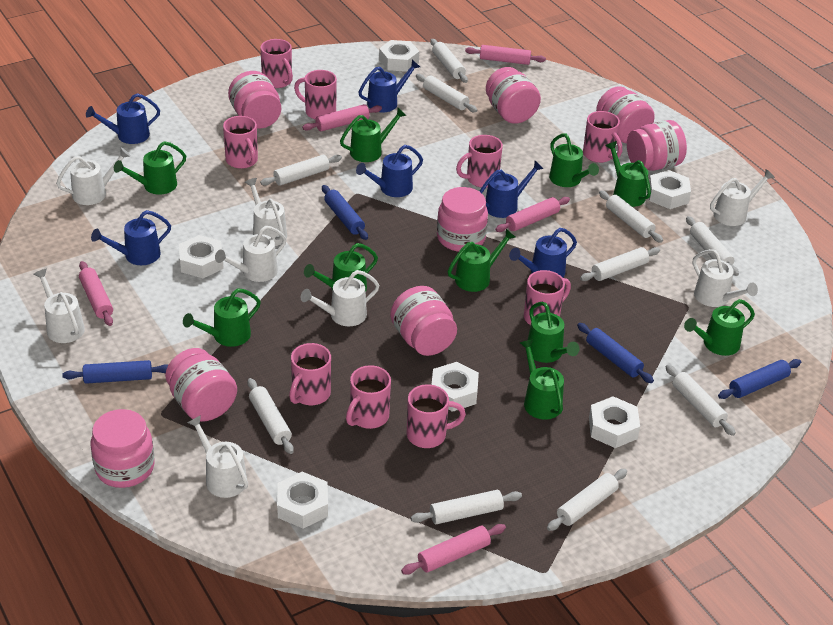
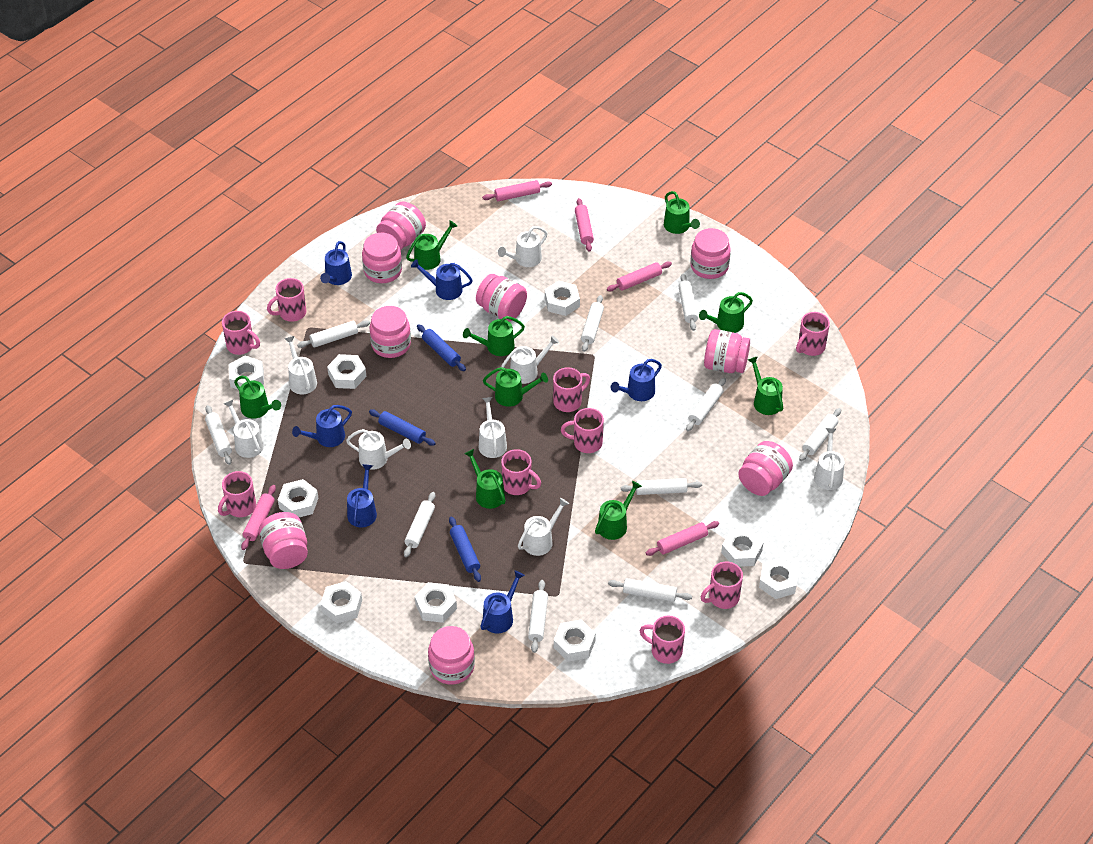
blue rolling pin: [62,360,168,384] [322,185,368,240] [577,323,654,383] [718,359,801,399] = 4 -> [369,409,436,446] [417,324,466,371] [449,517,481,582] = 3
green watering can: [114,141,186,195] [183,289,261,347] [304,243,378,292] [340,108,407,162] [448,229,516,292] [520,339,564,420] [528,302,580,363] [549,133,599,187] [605,141,651,207] [684,299,755,356] = 10 -> [234,376,281,419] [406,220,457,270] [463,316,525,356] [464,449,506,509] [483,367,548,407] [595,481,642,540] [664,191,700,234] [699,292,753,333] [748,356,783,415] = 9
pink jar: [91,409,155,488] [165,348,237,422] [228,71,281,129] [390,286,457,356] [437,187,488,252] [486,67,541,124] [596,86,655,144] [627,120,687,171] = 8 -> [259,512,308,569] [362,233,402,283] [369,306,411,358] [376,201,426,250] [428,626,475,685] [476,274,527,322] [690,228,731,279] [704,329,750,373] [738,441,793,496] = 9
white nut: [179,235,224,278] [277,472,328,528] [379,40,419,72] [432,362,479,412] [589,396,640,448] [649,170,691,209] = 6 -> [229,356,264,389] [278,479,318,517] [321,581,362,623] [327,354,366,389] [415,582,457,623] [545,281,580,316] [554,620,596,662] [721,529,763,567] [759,557,799,599] = 9

